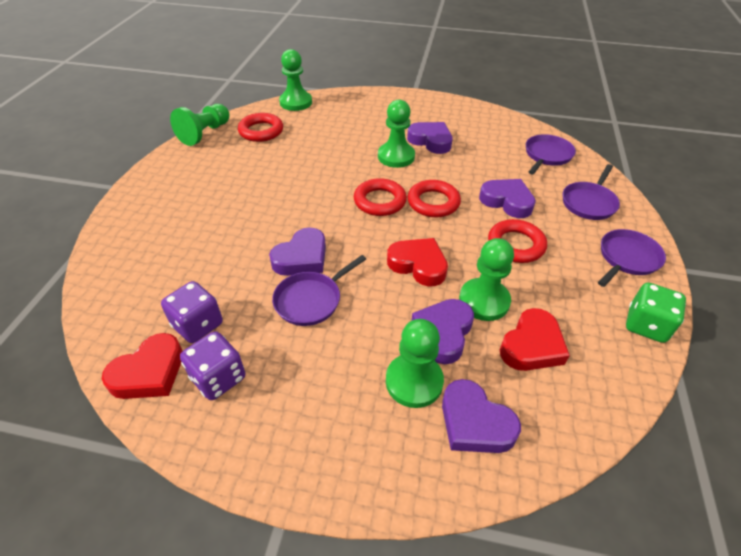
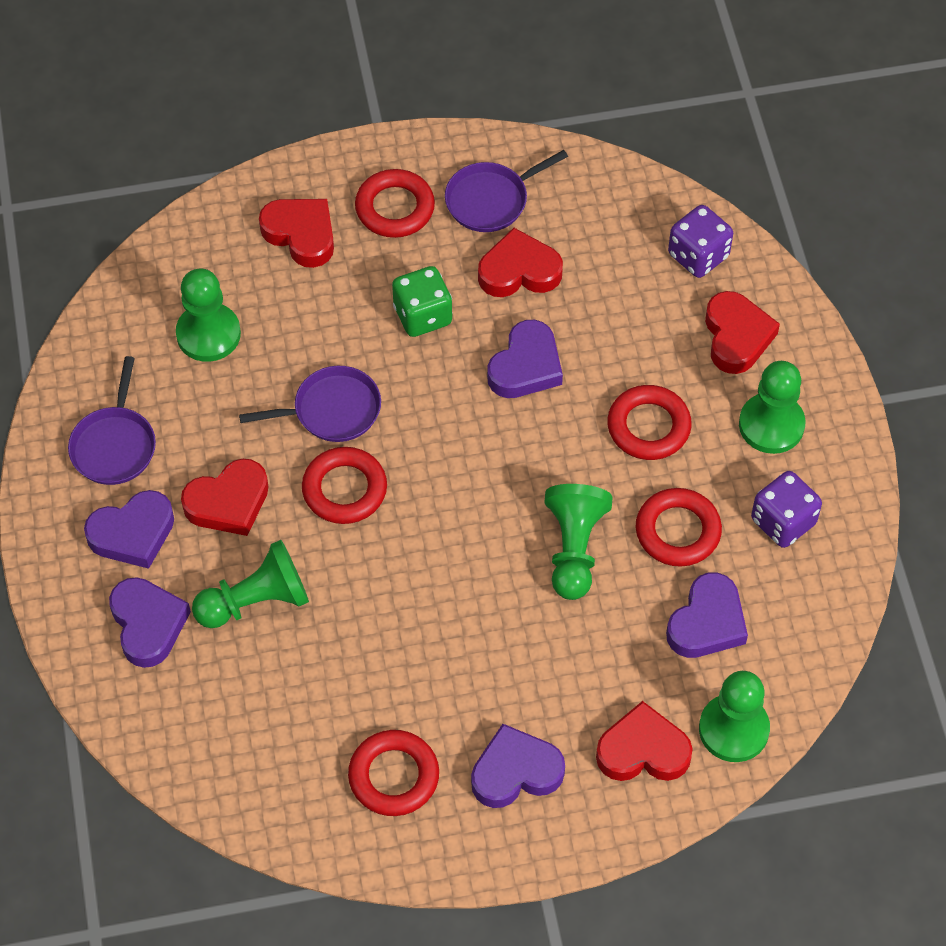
purple pan: [272,255,366,326] [526,134,576,174] [563,164,620,220] [598,229,666,287] = 4 -> [68,356,156,485] [239,366,381,442] [445,150,568,232] = 3
red heart: [102,333,183,399] [387,238,448,286] [500,308,570,371] = 3 -> [181,459,269,536] [259,199,334,268] [478,228,563,297] [596,701,693,781] [705,291,780,374] = 5
red ring: [238,113,283,142] [354,178,407,216] [408,180,461,217] [488,219,547,263] = 4 -> [302,447,387,524] [348,730,439,816] [355,169,435,238] [607,385,692,460] [636,488,722,567] = 5

